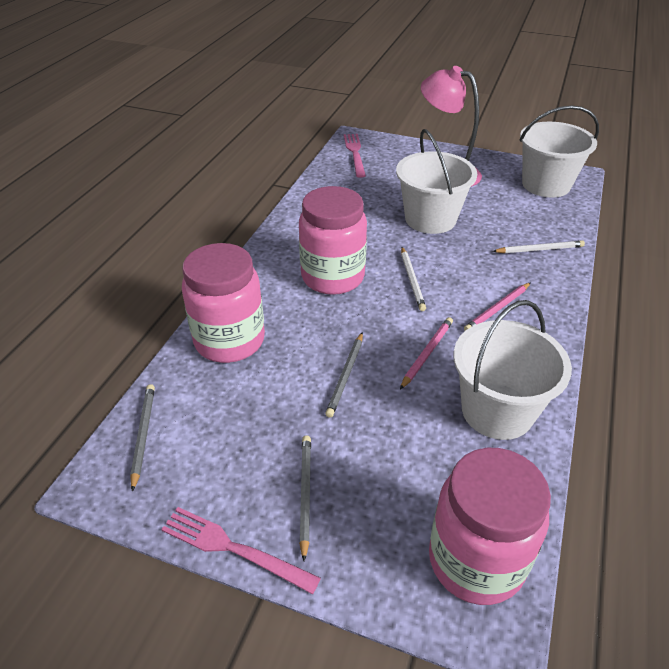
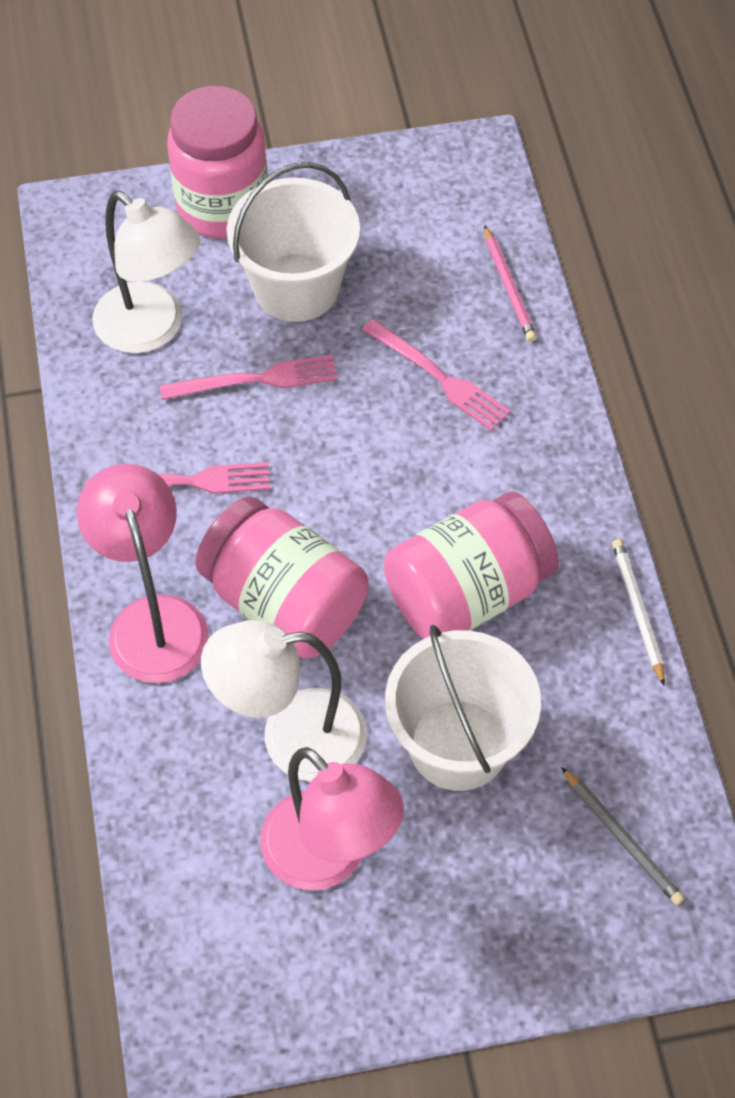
grey pencil: [130,384,155,492] [299,435,311,561] [325,332,363,418] = 3 -> [561,767,684,905] = 1
pink fork: [161,507,321,594] [344,134,366,178] = 2 -> [86,462,270,494] [159,355,338,400] [362,319,511,431] = 3
pink lamp: [421,66,482,187] = 1 -> [77,464,209,683] [260,747,404,890] = 2
pink pencil: [400,317,453,389] [464,282,531,331] = 2 -> [484,225,537,342] = 1
white bucket: [396,129,477,234] [454,300,572,440] [520,105,599,198] = 3 -> [227,162,360,322] [385,625,541,791] = 2
white lamp: none = 0 -> [92,191,201,354] [201,620,367,782] = 2
white pencil: [401,247,426,311] [493,240,585,253] = 2 -> [612,539,665,686] = 1

